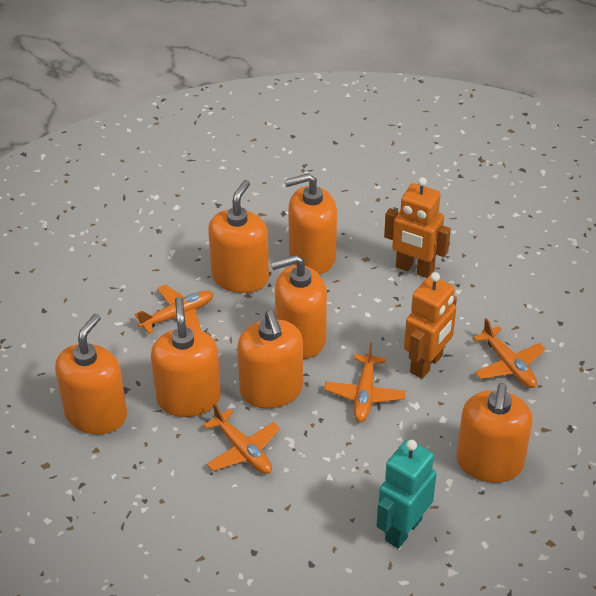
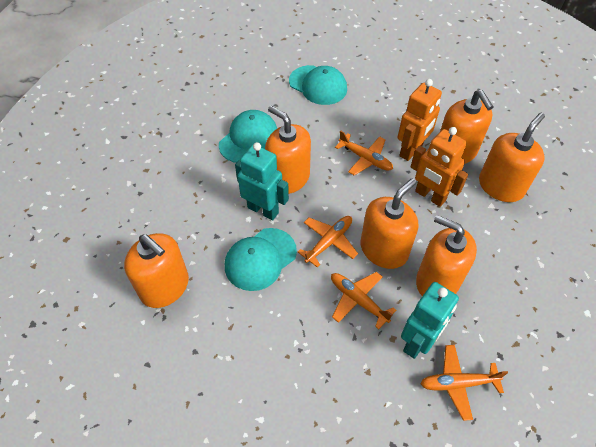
orange soap dispenser: [55,314,127,434] [151,297,221,417] [208,180,269,293] [237,310,303,408] [271,255,327,359] [285,173,337,274] [457,383,533,483] = 7 -> [124,233,189,308] [265,106,311,194] [361,178,418,269] [416,215,477,296] [440,90,494,164] [479,113,545,202] = 6
turquoise cap: none = 0 -> [219,110,277,163] [225,228,297,291] [289,65,347,105] = 3
turquoise robot: [377,439,436,549] = 1 -> [235,142,289,221] [401,282,459,359] = 2

